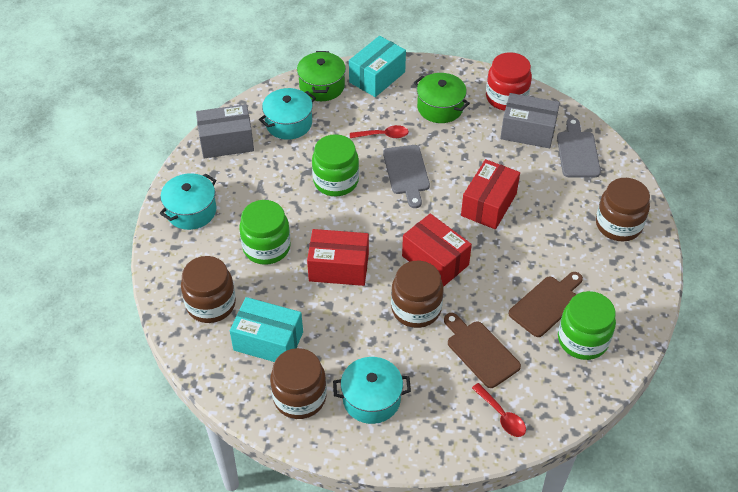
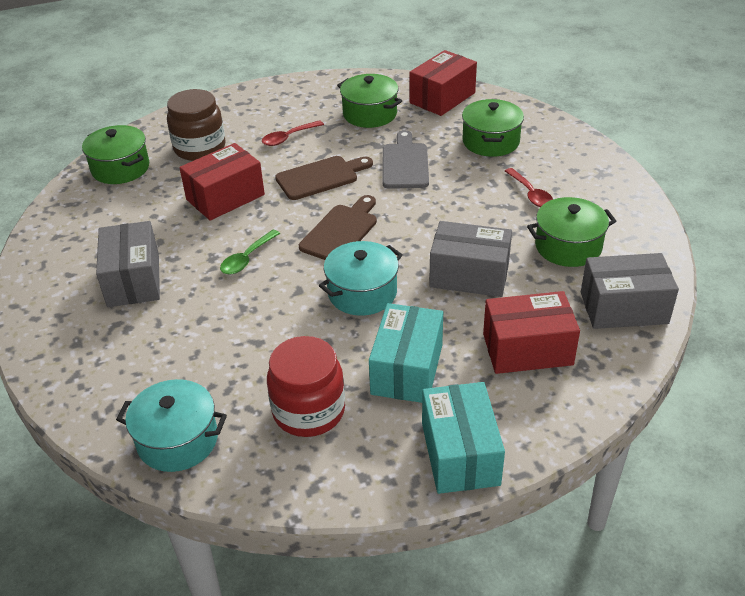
brown jar: [181,256,236,323] [270,348,327,419] [391,261,443,328] [596,178,650,241] = 4 -> [167,89,226,161] = 1
green jar: [239,200,291,265] [312,134,359,196] [558,291,616,360] = 3 -> none = 0
green pot: [297,51,346,101] [414,73,470,123] = 2 -> [82,125,149,184] [337,74,402,128] [462,99,524,157] [527,197,617,267] = 4
green spoon: none = 0 -> [220,230,280,274] = 1
grey box: [196,104,254,158] [500,93,560,148] = 2 -> [96,221,160,307] [429,221,512,297] [581,253,679,329] = 3
grey cutting board: [383,145,430,208] [557,118,601,177] = 2 -> [383,130,429,189] = 1
turquoise pot: [160,173,217,230] [259,88,316,140] [333,357,411,424] = 3 -> [116,379,227,472] [319,241,402,316] = 2

